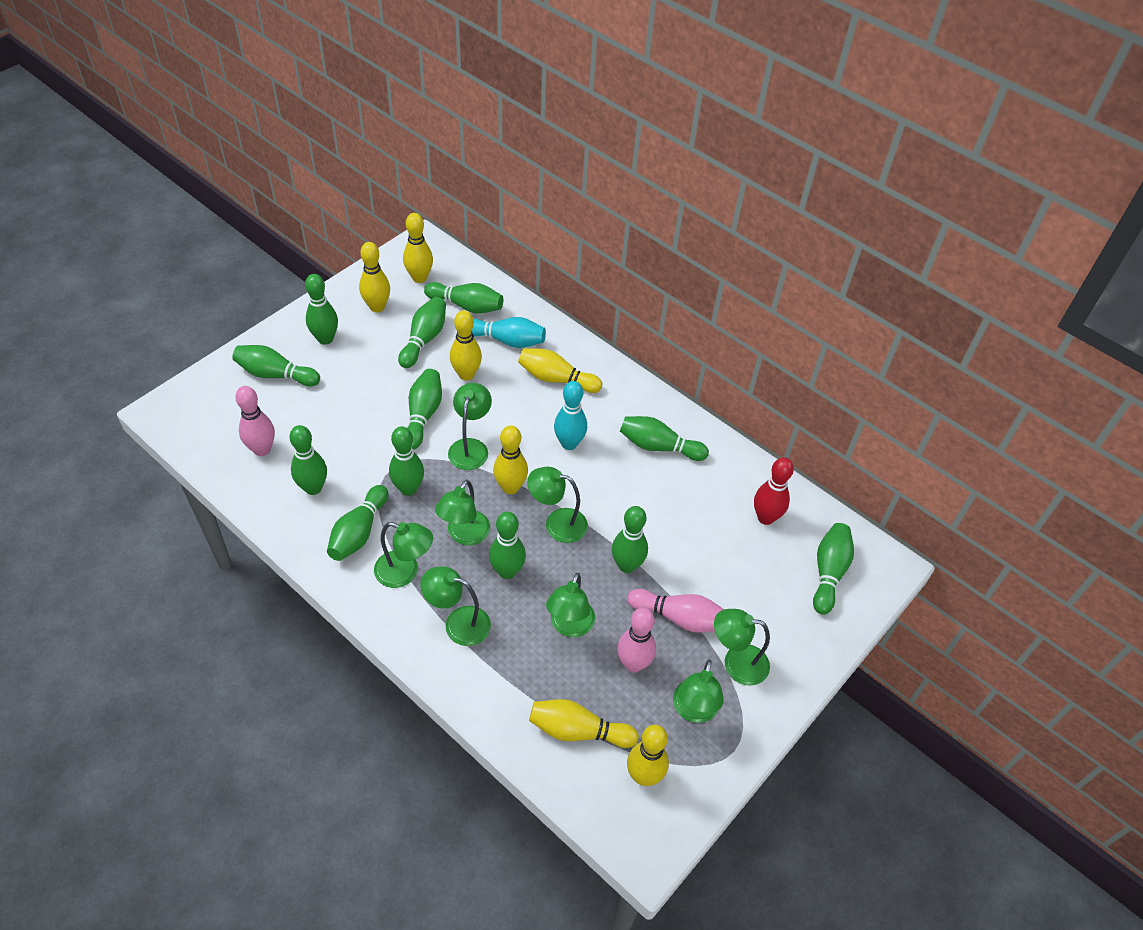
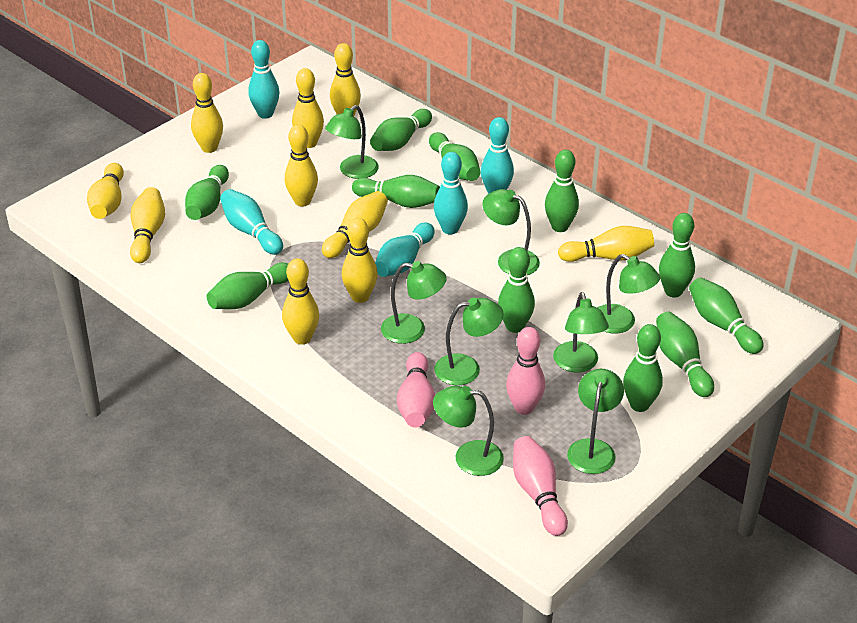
green bowling pin: [232,345,320,386] [290,425,327,495] [305,274,338,345] [327,485,388,561] [389,426,424,496] [398,297,446,368] [408,369,442,450] [424,282,503,313] [489,512,526,579] [612,506,648,573] [620,416,709,461] [813,523,854,615] = 12 -> [185,165,229,220] [207,263,289,309] [352,175,440,208] [370,109,432,151] [429,132,480,181] [498,247,535,333] [545,150,579,232] [623,324,663,412] [656,312,714,397] [659,213,695,297] [689,277,764,354] = 11
red bowling pin: [754,457,794,525] = 1 -> none = 0
turquoise bowling pin: [472,317,546,348] [554,381,587,450] = 2 -> [220,189,283,255] [248,40,279,119] [375,223,435,277] [434,152,468,234] [481,117,514,194] = 5
yellow bowling pin: [359,242,390,312] [403,213,433,283] [450,310,482,381] [493,425,528,494] [518,348,602,393] [529,699,639,748] [627,725,669,786] = 7 -> [87,163,124,219] [130,187,165,263] [191,73,223,153] [282,258,319,345] [285,125,318,206] [292,68,324,148] [322,191,388,258] [330,43,361,116] [342,218,378,303] [558,226,654,262] = 10

